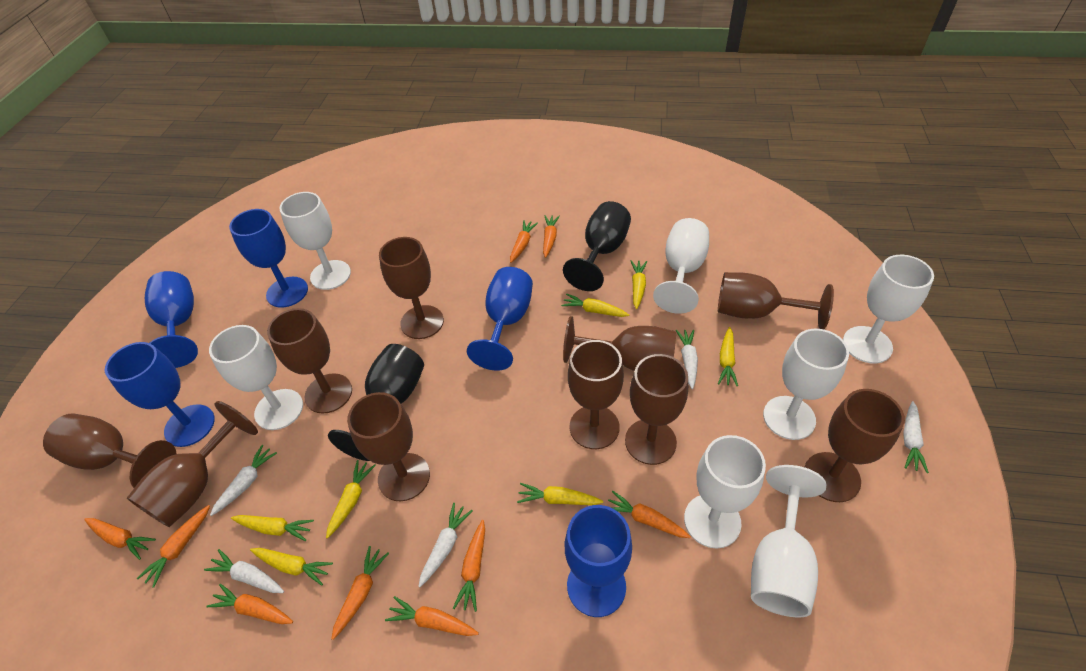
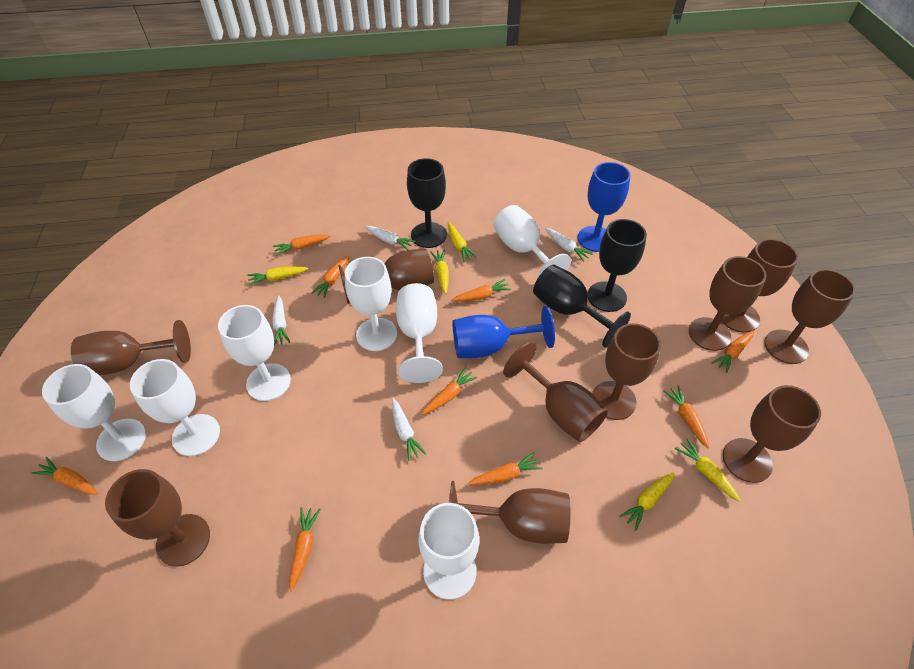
black goblet: [328,344,424,461] [563,201,631,291] = 2 -> [407,158,447,248] [533,265,631,347] [587,219,647,312] = 3
blue goblet: [105,342,215,447] [145,271,198,368] [229,209,308,308] [467,267,533,370] [564,505,632,617] = 5 -> [453,306,555,358] [578,162,630,252] = 2
white carrot: [204,549,284,593] [210,445,277,516] [418,503,473,587] [676,330,698,389] [903,401,929,473] = 5 -> [272,296,290,346] [364,226,415,250] [392,398,427,461] [545,228,593,262] = 4
yellow carrot: [231,515,314,541] [250,548,333,586] [326,460,376,539] [517,483,603,505] [561,294,629,317] [631,260,647,309] [718,327,738,386] = 7 -> [247,267,308,286] [430,250,449,294] [448,222,477,262] [619,472,675,531] [675,438,741,502] = 5

